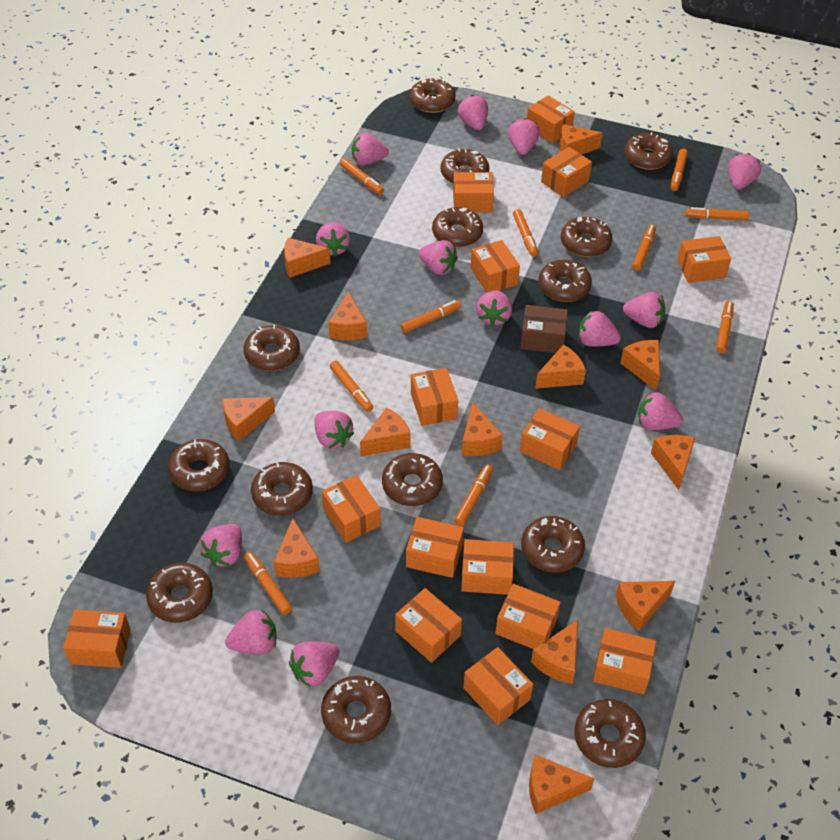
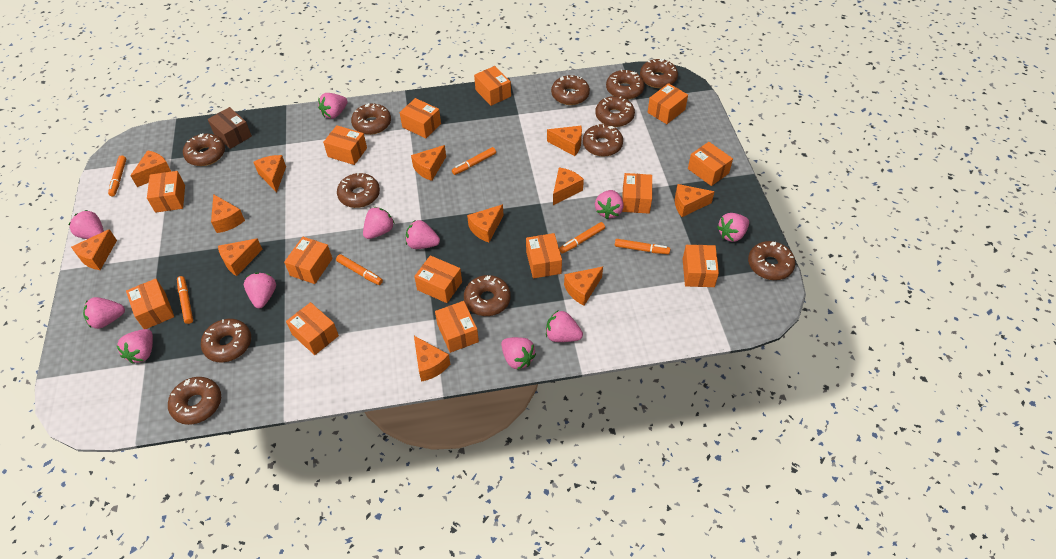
brown donut: [146,563,213,623] [168,439,230,491] [244,325,300,371] [251,462,313,516] [321,676,391,743] [382,453,443,506] [410,78,455,113] [432,207,483,247] [441,148,489,183] [521,516,585,573] [538,260,592,302] [561,216,613,257] [574,699,646,768] [624,132,673,170] = 14 -> [168,377,221,425] [183,133,225,166] [201,319,251,362] [337,172,380,208] [351,103,391,135] [464,275,511,316] [551,75,590,105] [583,124,623,156] [595,96,635,127] [606,69,645,100] [640,59,678,88] [748,241,795,280] = 12
orange box: [63,610,131,668] [322,475,381,543] [395,588,462,663] [406,517,464,578] [411,368,458,426] [453,172,494,213] [461,539,514,595] [463,647,533,725] [471,240,520,292] [495,584,560,649] [520,408,580,470] [527,95,575,143] [541,147,592,197] [593,628,656,694] [677,236,731,283] = 15 -> [126,278,174,329] [147,171,185,213] [284,237,333,284] [286,302,339,355] [323,125,367,165] [400,98,441,138] [414,255,462,303] [435,301,479,353] [474,66,511,106] [526,233,562,278] [622,173,652,214] [647,83,688,124] [683,245,719,287] [688,142,733,186] = 14
orange cheese: [223,397,275,441] [274,518,319,578] [284,238,331,278] [328,291,367,340] [360,407,411,456] [462,402,503,456] [529,754,594,814] [531,620,578,684] [535,344,586,389] [560,124,603,154] [616,581,675,631] [621,340,660,391] [651,435,695,490] = 13 -> [71,229,117,270] [131,150,171,187] [211,194,245,233] [218,238,263,276] [253,155,286,192] [411,145,446,181] [414,336,450,382] [467,204,504,243] [547,126,582,156] [553,168,584,205] [564,266,603,305] [675,184,714,217] = 12
orange marker: [244,552,292,615] [330,361,373,412] [340,158,384,195] [401,300,461,333] [454,465,493,526] [513,209,538,256] [632,224,656,271] [671,149,688,191] [686,207,749,221] [716,301,734,353] = 10 -> [108,155,126,196] [177,276,193,324] [336,254,383,285] [452,147,496,175] [559,222,605,254] [615,239,670,254] = 6
pink strawberry: [200,524,242,567] [225,609,276,654] [289,641,339,687] [314,411,354,449] [316,222,350,257] [352,133,389,165] [419,240,458,275] [458,95,488,130] [476,290,512,327] [508,118,540,155] [579,311,621,347] [623,292,665,328] [638,392,683,430] [729,153,761,190] = 14 -> [69,210,104,239] [83,297,125,329] [116,329,153,364] [244,273,276,308] [318,93,348,119] [363,207,395,239] [406,220,440,249] [501,337,536,370] [546,311,583,342] [595,190,624,219] [717,213,749,242] = 11

